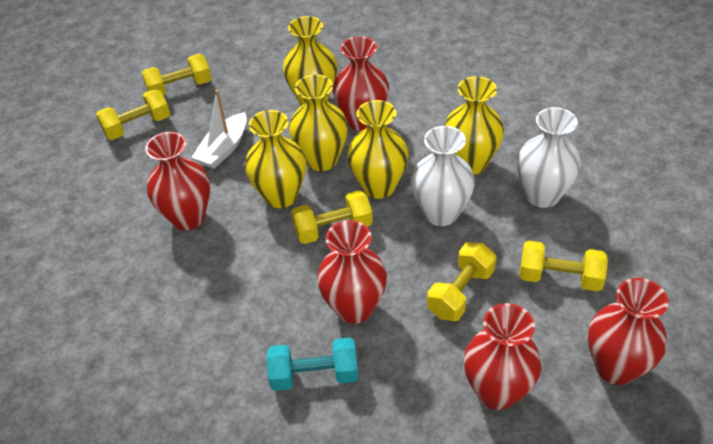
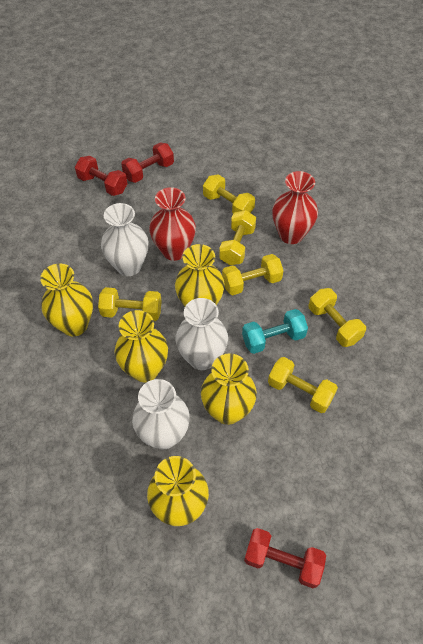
red dumbbell: none = 0 -> [75,156,128,196] [121,142,174,183] [244,528,326,588] = 3
red vase: [145,132,210,230] [317,220,387,324] [333,36,389,131] [464,303,541,410] [588,278,668,385] = 5 -> [149,187,196,261] [272,171,318,244] = 2
white boat: [192,90,247,169] = 1 -> none = 0
white vase: [411,126,475,226] [517,107,581,208] = 2 -> [101,203,148,276] [132,379,190,449] [175,298,228,370] = 3
yellow dumbbell: [96,89,170,140] [142,54,212,96] [291,190,373,244] [427,242,497,321] [520,241,608,291] = 5 -> [98,287,162,321] [203,174,255,213] [219,210,256,265] [222,254,283,295] [268,357,338,413] [309,288,366,347] = 6

